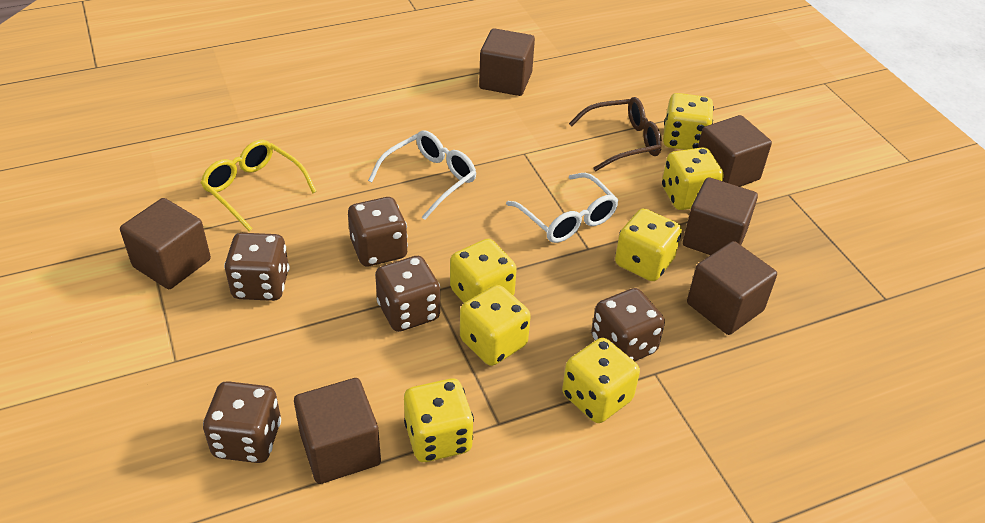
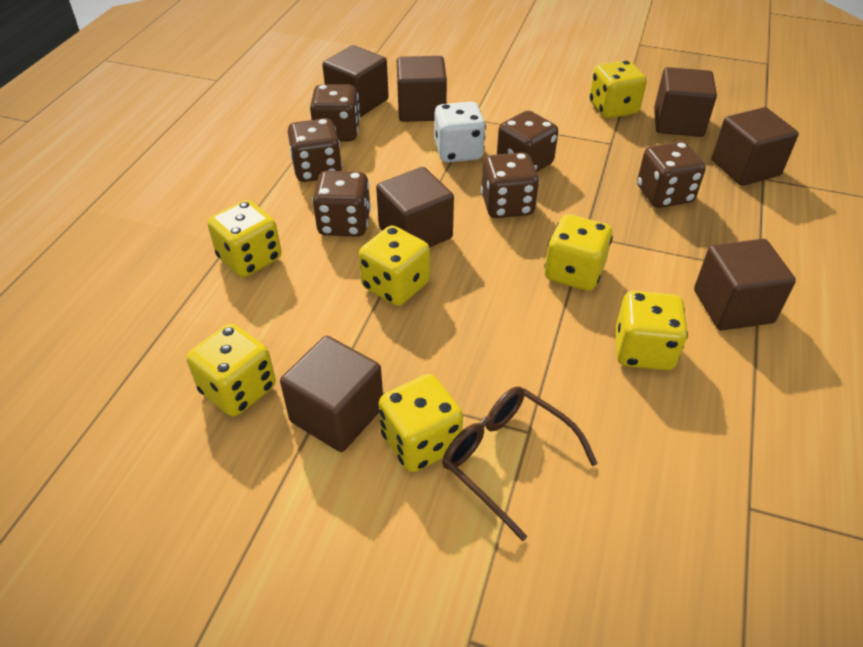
brown cube: [120,198,211,289] [294,378,381,484] [479,28,535,96] [683,177,758,255] [687,241,777,335] [698,115,772,187] = 6 -> [280,336,383,452] [322,45,389,117] [376,167,454,248] [397,56,447,122] [654,67,717,137] [694,239,796,331] [711,107,799,186] = 7
brown dice: [203,381,281,463] [224,233,289,301] [348,197,408,266] [375,256,440,332] [591,288,665,361] = 5 -> [288,118,342,182] [310,84,360,142] [312,171,371,237] [481,152,539,218] [497,111,558,172] [637,142,706,208] = 6
white dice: none = 0 -> [434,102,486,163] = 1
white glasses: [368,130,476,220] [506,173,618,243] = 2 -> none = 0
yellow glasses: [200,140,317,231] = 1 -> none = 0

